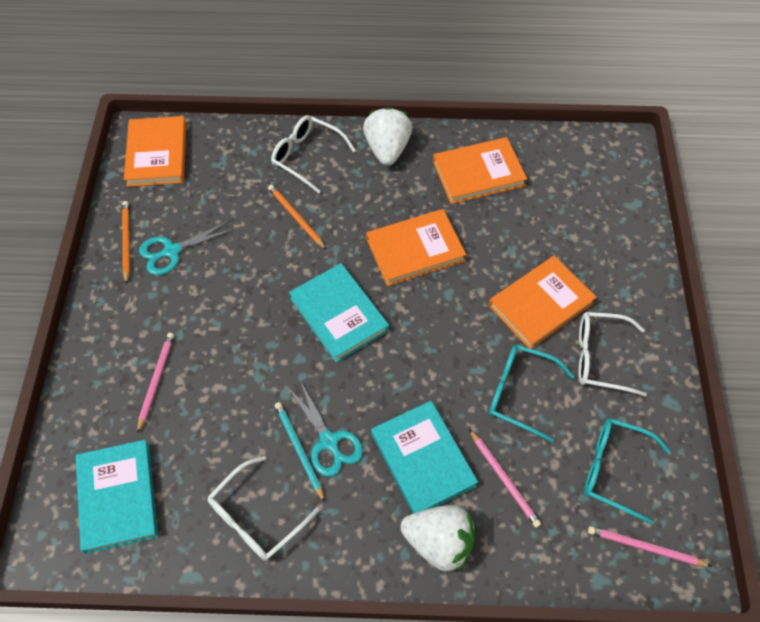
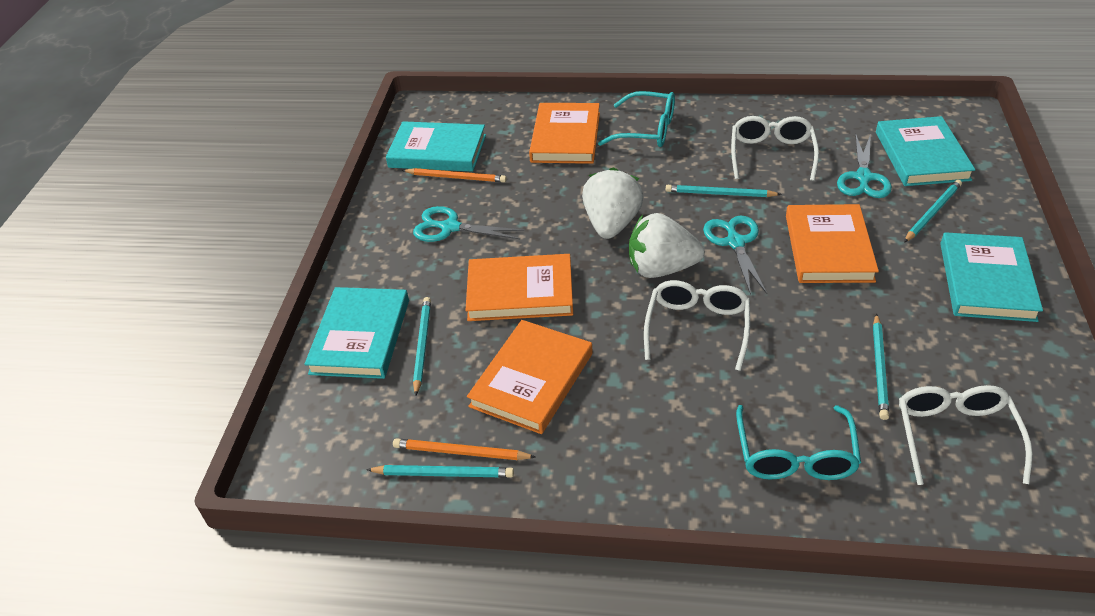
pink pencil: [137,333,174,434] [469,429,541,528] [588,526,711,567] = 3 -> none = 0
turquoise book: [76,440,158,554] [289,263,389,363] [371,401,478,514] = 3 -> [304,287,409,379] [386,121,486,172] [876,116,975,186] [940,232,1043,322] = 4
turquoise pencil: [275,402,325,502] = 1 -> [366,465,514,478] [413,297,431,396] [666,185,782,197] [873,314,889,420] [904,180,962,243] = 5
turquoise scissors: [139,221,235,275] [288,380,363,477] = 2 -> [413,206,524,242] [703,216,767,295] [837,133,892,198] = 3

